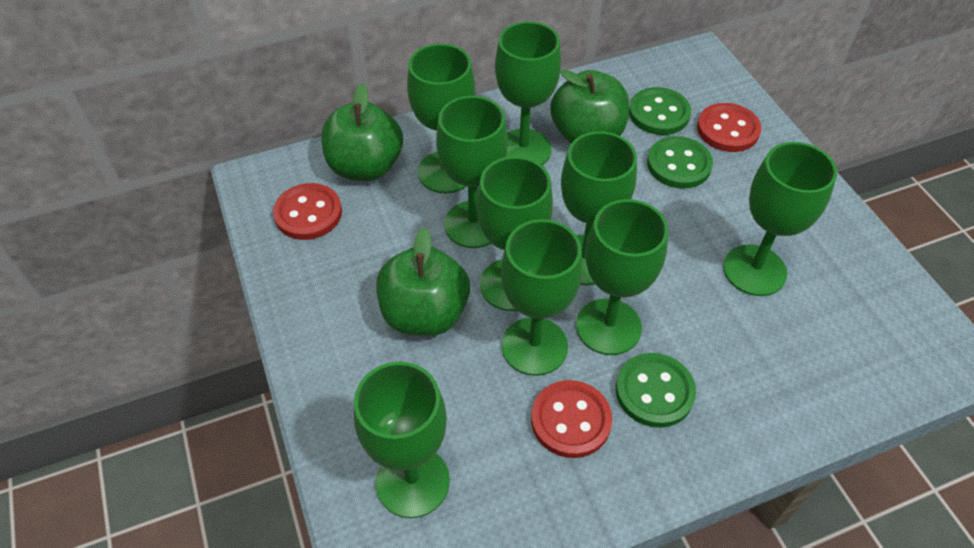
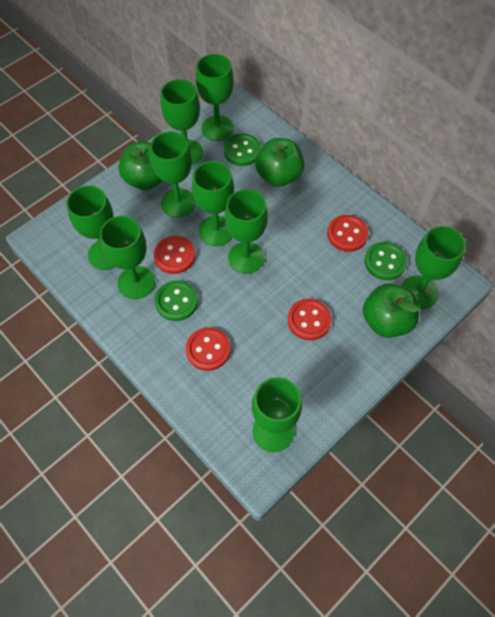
red button: [273,183,342,240] [531,380,612,458] [697,103,761,152] = 3 -> [154,236,196,274] [186,327,231,371] [288,299,332,340] [327,215,369,252] = 4

